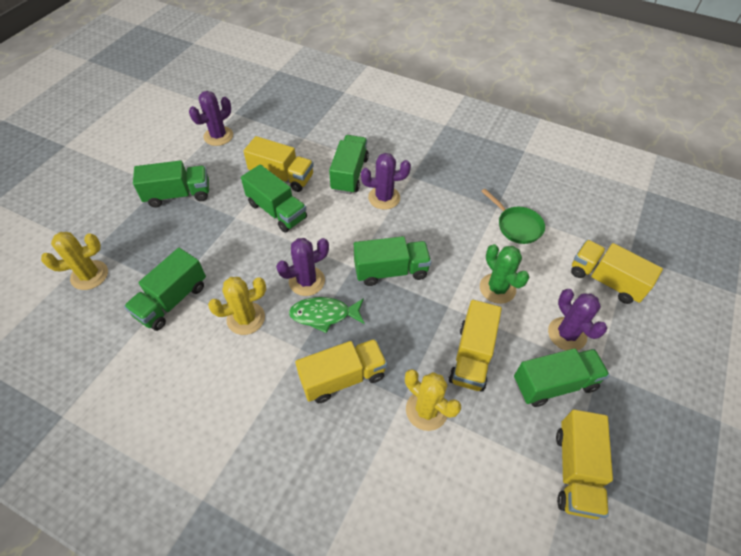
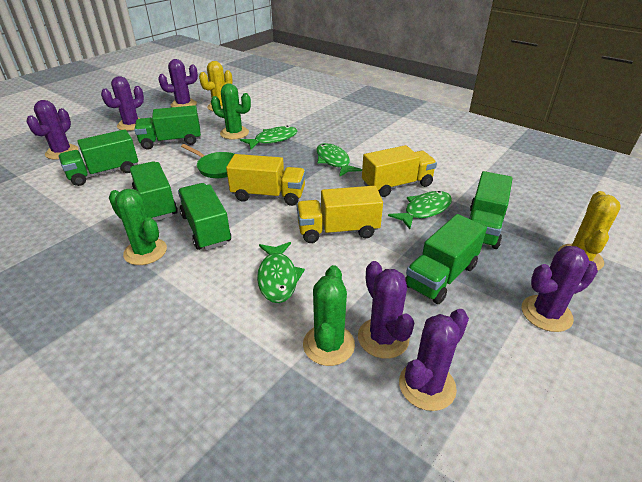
green cactus: [480,244,529,304] = 1 -> [109,189,167,265] [211,83,251,140] [303,265,355,366] = 3
green fish: [289,297,365,333] = 1 -> [240,126,297,150] [257,242,305,303] [316,143,362,177] [388,191,452,229] = 4
purple cactus: [189,91,233,146] [276,238,329,296] [361,153,411,210] [548,289,608,350] = 4 -> [26,100,78,160] [101,76,144,131] [158,59,198,107] [358,261,414,359] [399,309,469,411] [522,246,598,332] = 6
yellow cactus: [41,232,108,290] [208,277,266,335] [405,369,461,431] = 3 -> [199,61,233,112] [558,191,621,270] = 2
yellow truck: [243,136,314,192] [295,339,387,403] [449,300,502,392] [556,409,613,519] [571,240,663,304] = 5 -> [226,154,306,206] [297,186,383,243] [362,145,437,197] = 3

